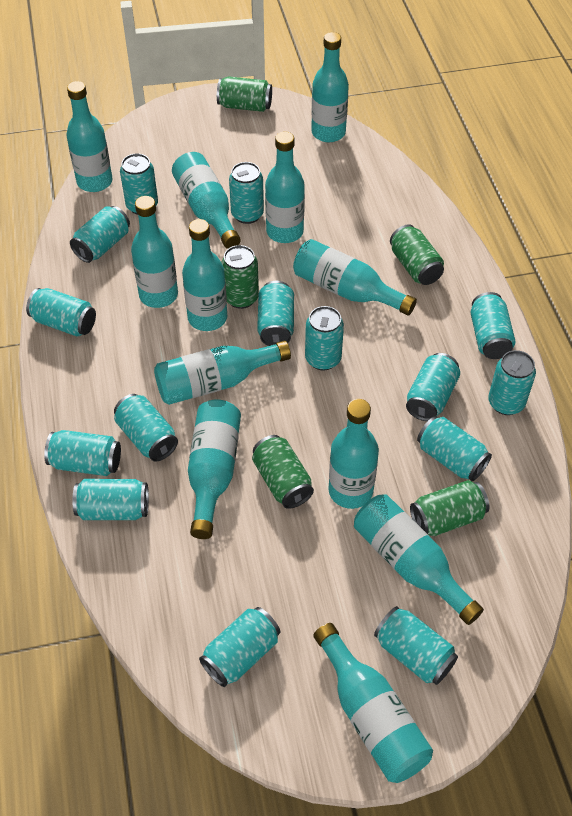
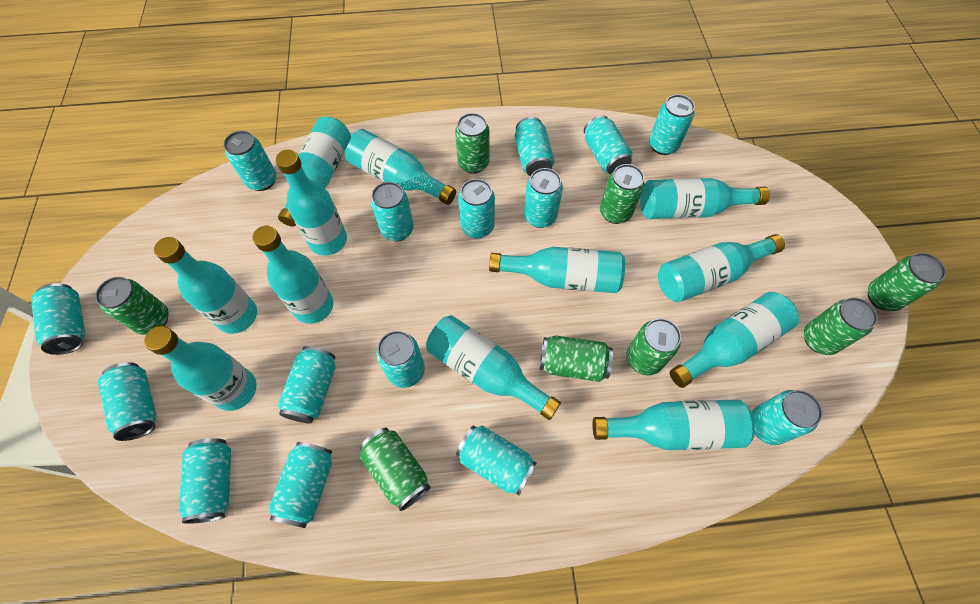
green can: [217,76,272,112] [222,245,259,309] [252,435,314,509] [390,225,444,285] [410,480,490,536] = 5 -> [95,277,168,335] [359,428,431,511] [455,113,490,174] [540,335,613,382] [600,164,645,224] [627,318,681,376] [804,297,878,355] [868,253,946,311] = 8

